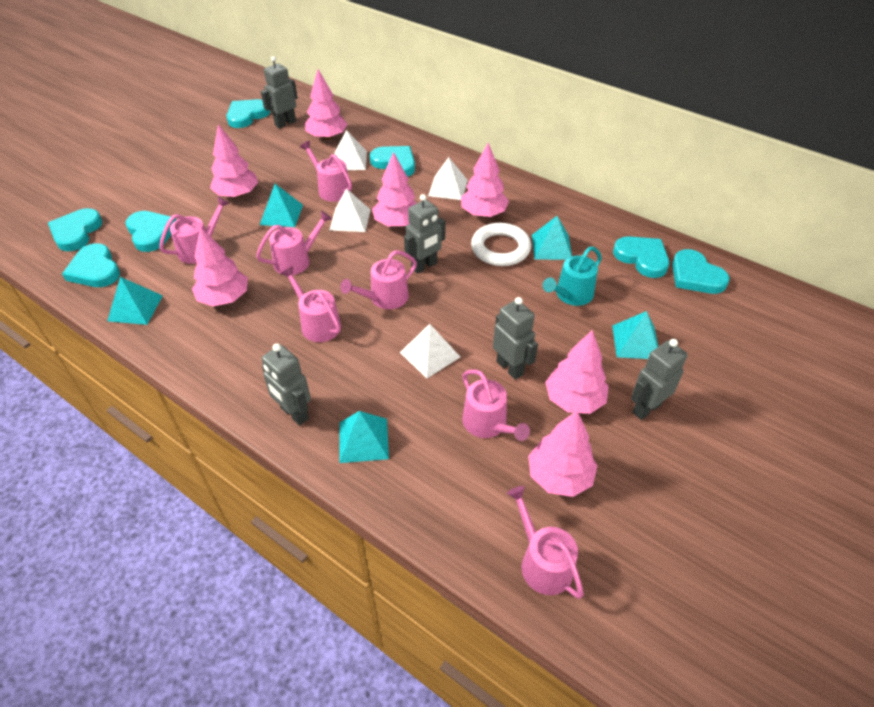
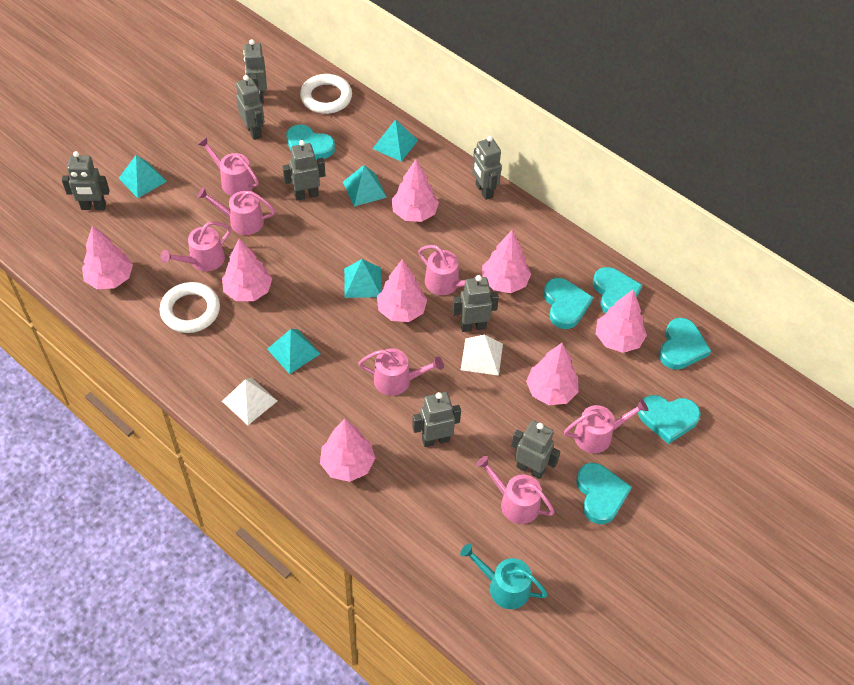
grey robot: [261,56,298,128] [262,343,311,425] [404,194,446,274] [493,297,538,380] [631,339,688,420] = 5 -> [62,151,110,210] [236,75,265,140] [243,39,267,104] [282,140,326,201] [412,392,461,447] [452,275,499,332] [472,136,502,200] [512,420,560,479] = 8
pink tree: [192,227,248,307] [210,124,258,198] [305,69,348,140] [372,152,417,227] [461,143,509,217] [528,410,597,497] [545,330,609,414] = 7 -> [82,226,133,289] [222,239,272,301] [320,419,375,482] [377,259,427,322] [391,159,439,222] [482,230,531,293] [526,343,579,405] [596,289,647,353] = 8
turquoise heart: [48,208,102,251] [62,243,120,287] [126,211,176,252] [226,99,270,128] [370,146,415,177] [613,236,669,278] [672,249,730,294] = 7 -> [286,125,335,160] [544,278,593,329] [576,463,632,524] [593,267,642,314] [638,395,701,444] [659,318,711,370] = 6
white pyramid: [329,188,371,232] [334,130,367,170] [400,324,460,378] [428,157,468,200] = 4 -> [222,377,277,425] [461,334,503,376] = 2
white ring: [471,223,531,266] = 1 -> [160,282,220,333] [300,74,352,114] = 2

